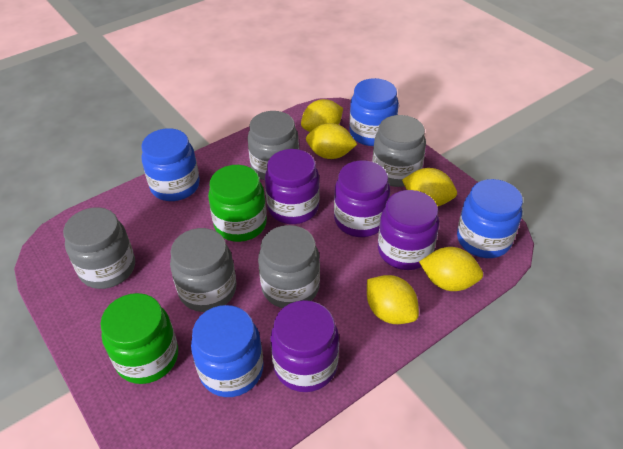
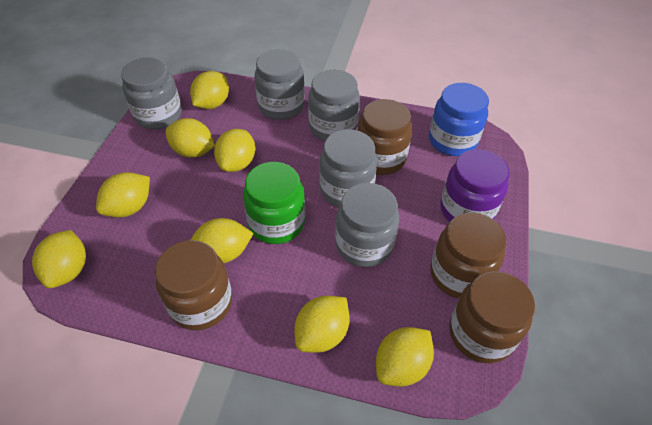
blue jar: [141,128,200,201] [191,305,264,397] [349,78,399,146] [457,179,523,258] = 4 -> [429,83,489,156] = 1
brown jar: none = 0 -> [155,240,232,330] [358,99,412,175] [430,213,506,299] [449,271,535,363] = 4
green jar: [100,293,178,384] [208,165,267,242] = 2 -> [243,162,305,244] = 1
purple jar: [265,149,320,224] [270,300,339,392] [334,160,390,237] [378,190,439,270] = 4 -> [440,149,510,222] = 1
yellow lemon: [301,99,343,132] [306,123,357,159] [367,275,419,324] [402,168,457,206] [419,247,483,291] = 5 -> [32,230,86,288] [96,172,150,217] [165,118,215,158] [190,71,229,109] [191,218,254,263] [214,129,255,172] [295,296,350,353] [376,327,434,387] = 8

